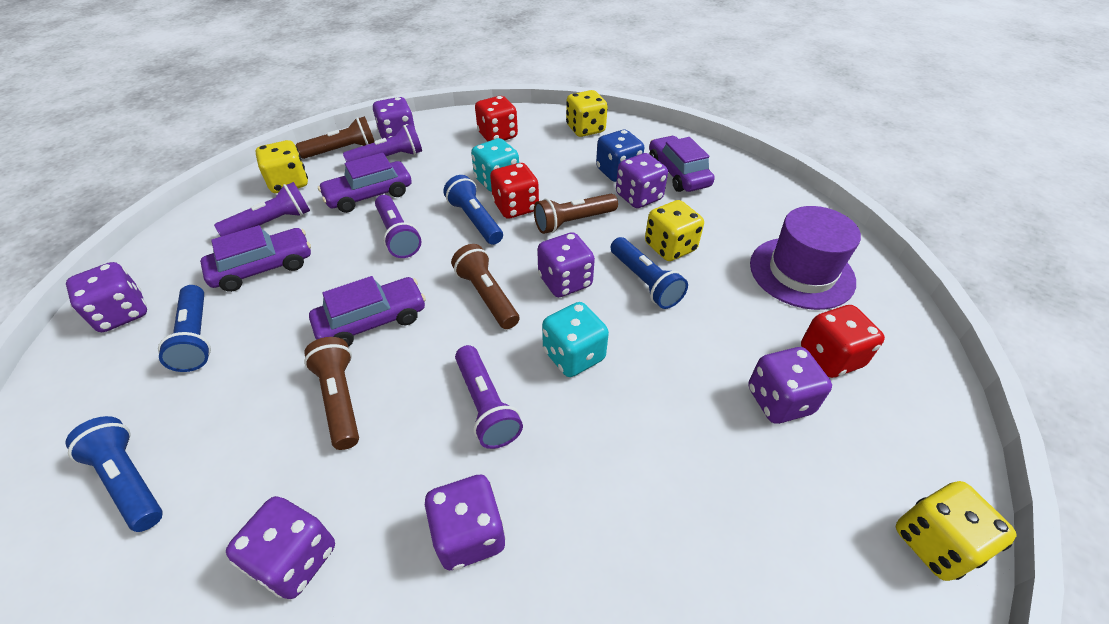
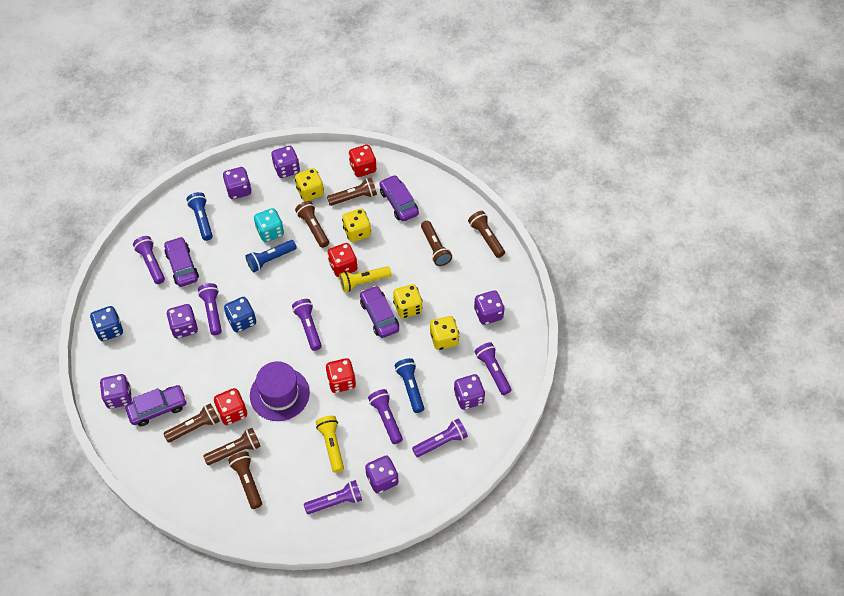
blue dice: [596,130,644,182] = 1 -> [90,306,123,341] [224,297,256,332] = 2
blue flashlight: [65,416,163,532] [158,285,211,372] [443,175,503,245] [610,237,688,309] = 4 -> [187,192,213,241] [246,240,297,272] [394,358,424,413] = 3
brown flashlight: [296,116,374,159] [304,337,359,450] [451,244,519,329] [534,194,618,234] = 4 -> [163,403,220,443] [203,428,261,465] [228,452,262,509] [295,201,329,248] [327,178,377,206] [421,221,452,266] [468,211,505,258] = 7
purple flashlight: [214,182,310,236] [343,124,422,162] [375,195,421,258] [455,345,523,449] = 4 -> [133,236,165,284] [198,283,222,335] [292,299,322,351] [304,480,362,514] [368,389,403,444] [412,419,468,457] [475,342,512,395] = 7
red dice: [475,96,518,142] [490,163,539,218] [801,305,885,378] = 3 -> [214,388,247,425] [326,358,356,393] [328,243,358,277] [349,145,377,177] = 4
turquoise dice: [471,138,519,192] [542,302,609,377] = 2 -> [254,208,284,242] = 1
yellow flashlight: none = 0 -> [316,416,344,473] [339,266,391,292] = 2

